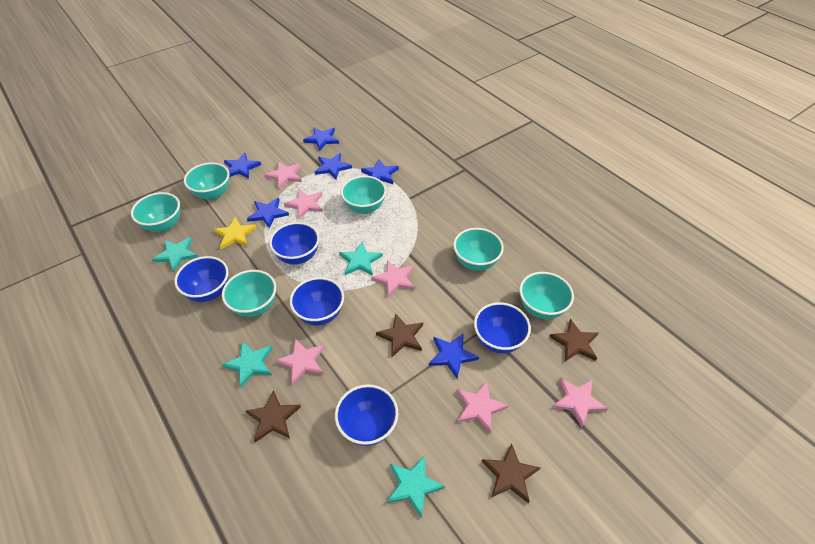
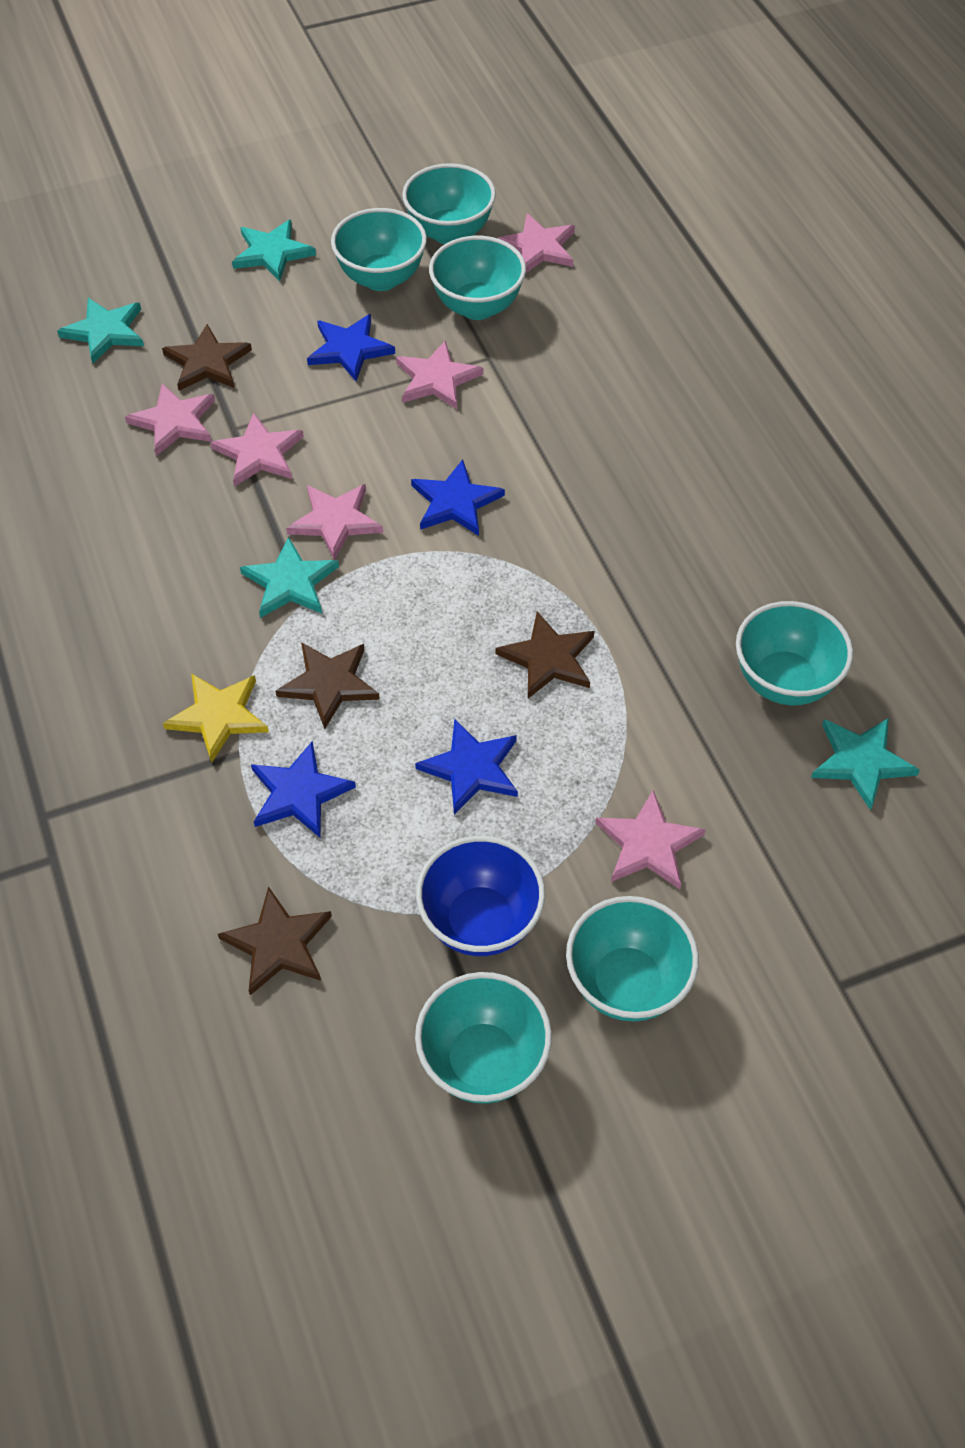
blue bowl: [174,256,229,302] [269,222,319,265] [290,277,344,326] [335,384,398,446] [474,302,531,354] = 5 -> [416,836,545,956] = 1
blue star: [224,153,261,179] [247,198,289,229] [303,127,339,151] [315,153,352,180] [361,160,399,184] [429,333,479,378] = 6 -> [251,741,356,838] [307,314,395,381] [411,459,505,536] [415,718,518,815] = 4

